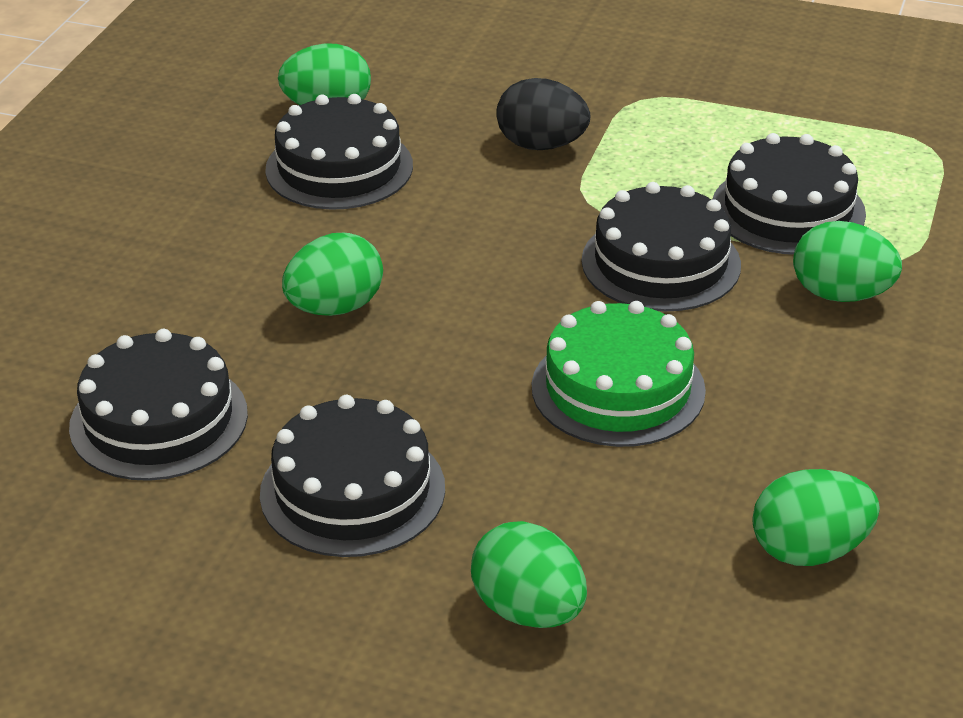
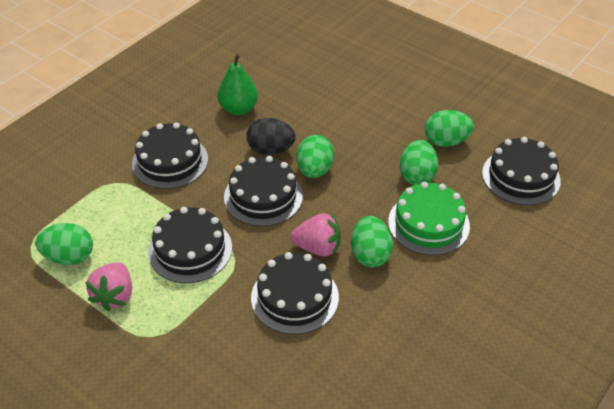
green pear: none = 0 -> [217,53,258,115] = 1
pink strawberry: none = 0 -> [85,262,132,311] [290,213,340,257] = 2

